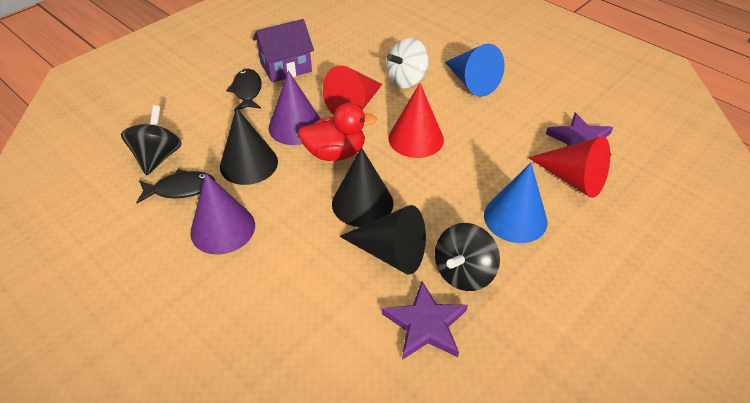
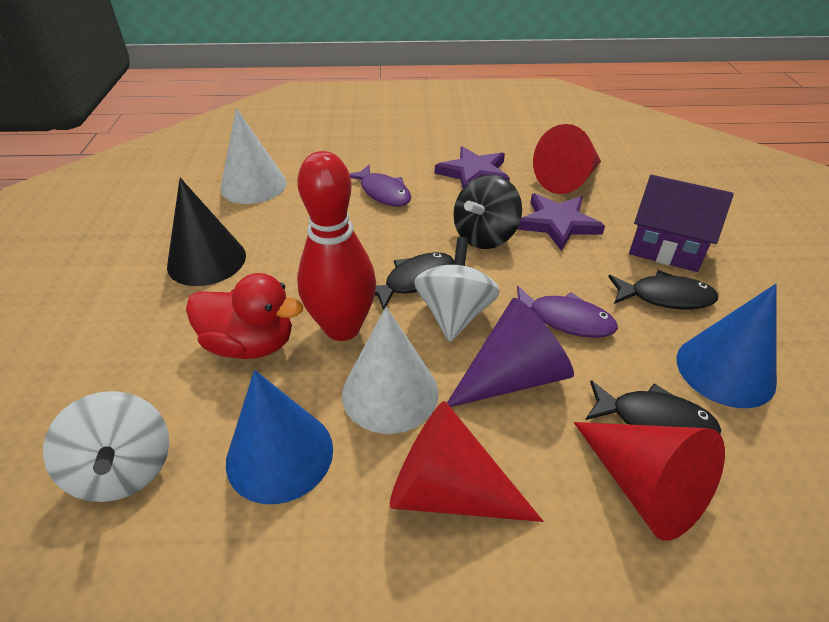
black cone: [220,108,278,185] [332,147,393,227] [339,205,426,275] = 3 -> [167,178,246,286] = 1
black fish: [136,169,215,204] [226,69,262,111] = 2 -> [375,252,454,310] [585,380,721,433] [608,270,718,309] = 3
black spinning top: [121,105,182,176] [435,223,500,291] = 2 -> [453,175,522,249] = 1
purple cone: [190,173,255,255] [268,71,320,145] = 2 -> [447,298,574,407] = 1
purple fish: none = 0 -> [349,165,411,206] [517,286,618,338] = 2
red bowling pin: none = 0 -> [297,151,376,341] = 1
white cone: none = 0 -> [220,108,287,204] [342,306,438,434] = 2
white spinning top: [386,38,429,88] = 1 -> [43,391,169,502] [414,237,500,342] = 2

